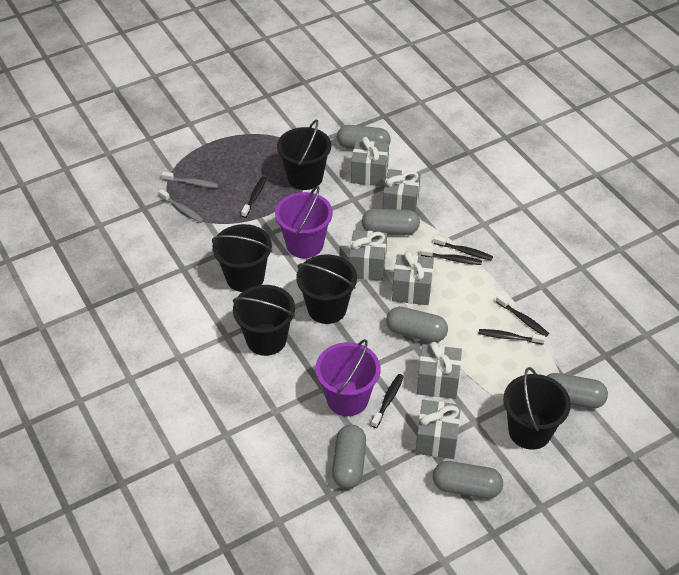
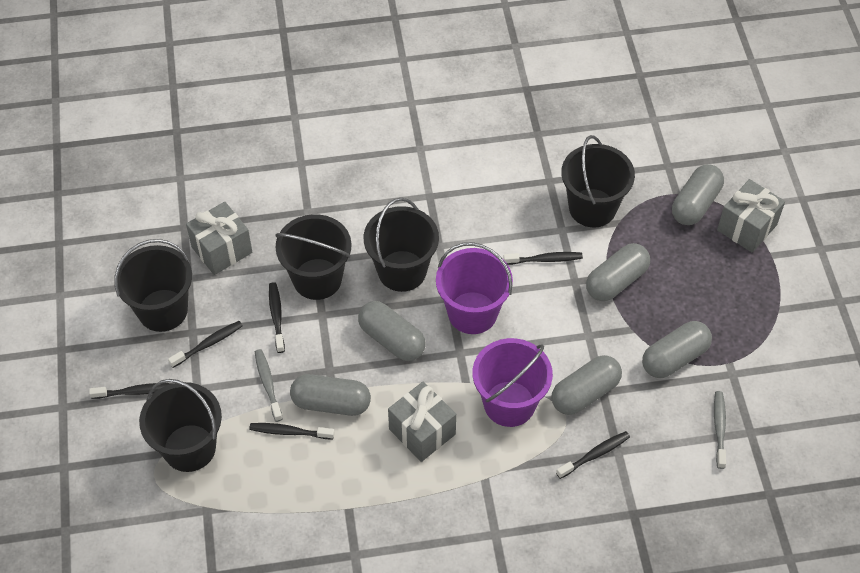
grey gift: [349,230,387,281] [351,137,389,187] [383,169,420,213] [392,251,434,305] [415,400,461,459] [417,342,462,399] = 6 -> [186,202,252,275] [388,382,456,462] [717,179,785,253] = 3

